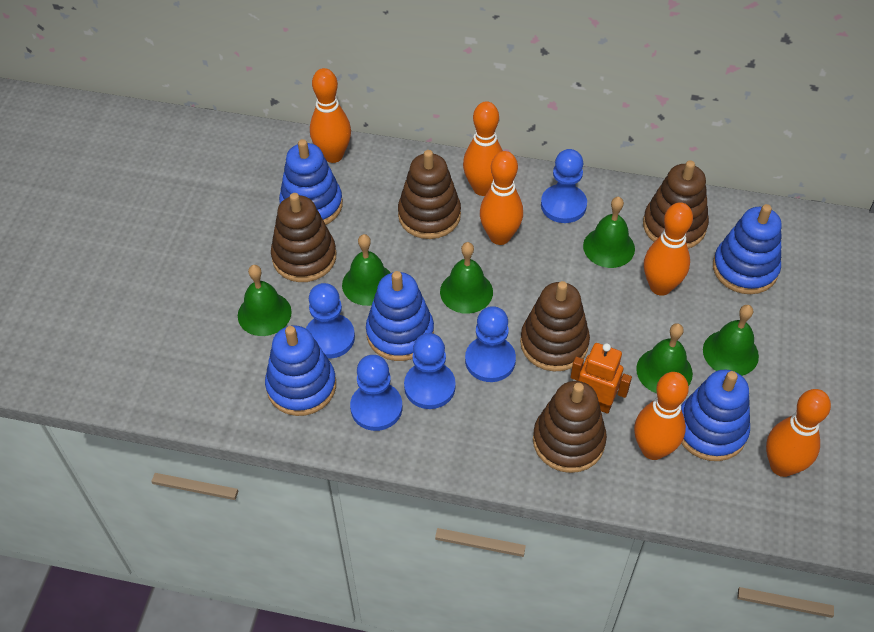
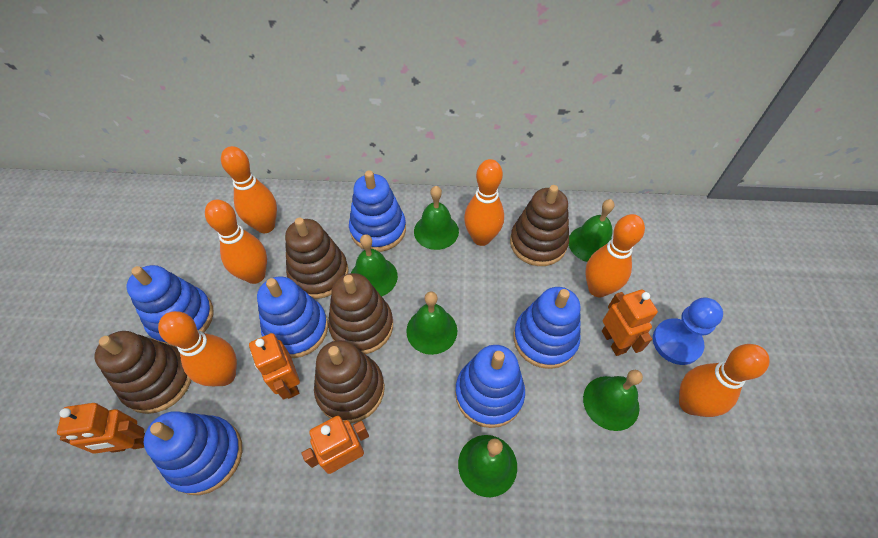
blue pawn: [306,283,355,359] [350,355,402,431] [404,333,456,409] [465,306,516,382] [541,149,587,223] = 5 -> [653,298,723,365] = 1
blue stacking toy: [265,325,336,416] [279,139,343,225] [366,271,434,361] [681,370,750,461] [713,204,782,294] = 5 -> [127,265,214,346] [144,411,242,495] [257,277,328,358] [349,170,406,252] [455,345,525,428] [513,287,581,369] = 6
orange robot: [570,343,632,414] = 1 -> [57,403,145,454] [249,333,300,400] [301,416,369,474] [602,290,658,356] = 4

